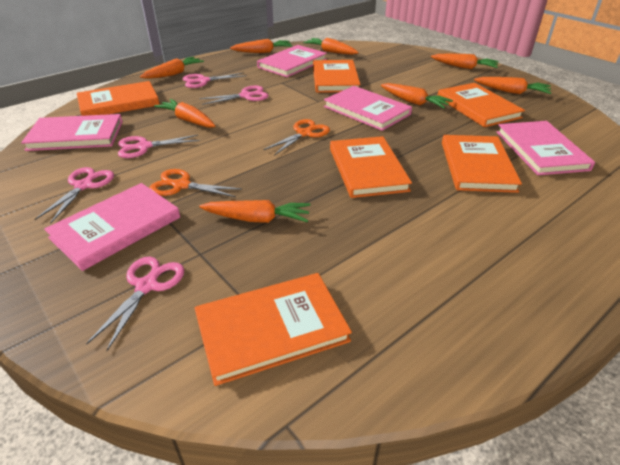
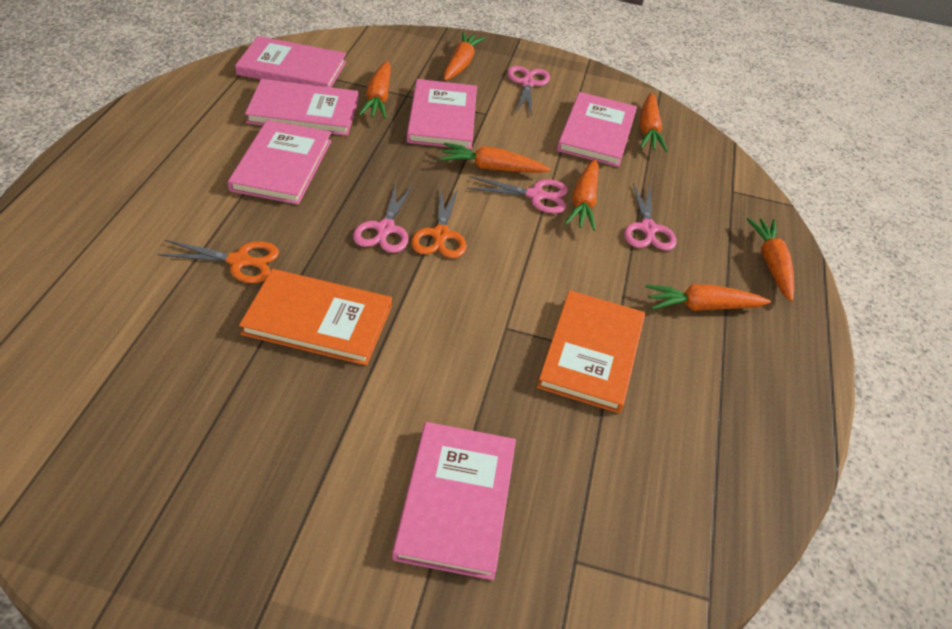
orange book: [77,81,160,116] [195,273,352,386] [313,60,361,93] [330,136,412,198] [437,83,525,127] [442,135,522,193] = 6 -> [239,269,392,366] [537,290,645,413] = 2
orange carrot: [140,57,204,79] [154,99,215,128] [199,200,310,223] [230,39,293,53] [303,38,359,55] [381,83,453,108] [431,54,499,69] [474,77,552,94] = 8 -> [359,61,391,119] [440,142,550,173] [444,32,486,81] [565,159,599,231] [640,93,668,152] [645,284,771,311] [746,218,794,302] = 7
pink book: [21,114,123,151] [44,183,180,271] [257,45,327,77] [324,86,412,131] [497,121,595,175] = 5 -> [228,120,331,205] [235,36,346,87] [245,79,358,136] [392,422,516,580] [407,79,477,150] [557,92,637,167] = 6
pink scissors: [34,167,114,224] [86,257,184,351] [118,135,200,158] [183,72,246,88] [199,85,269,105] = 5 -> [353,184,414,253] [467,176,568,214] [507,66,550,116] [624,183,677,251] = 4

